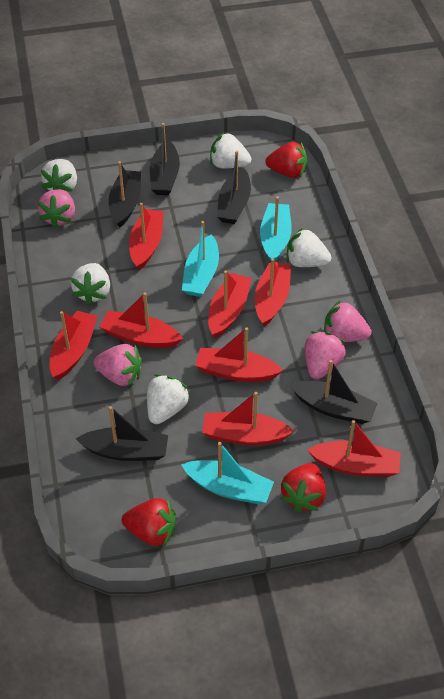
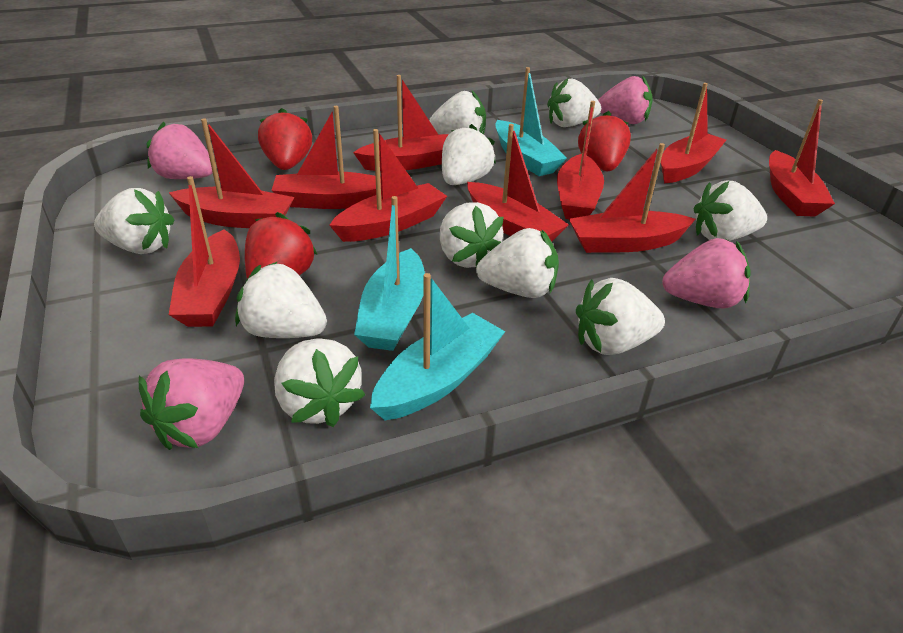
black boat: [76,406,168,461] [108,161,141,228] [150,123,180,195] [217,151,251,224] [290,360,378,424] = 5 -> none = 0
red boat: [49,311,98,380] [100,292,183,348] [129,203,164,270] [195,327,283,382] [202,392,294,445] [208,270,252,338] [255,258,291,326] [307,420,401,477] = 8 -> [169,118,295,228] [169,176,240,327] [271,106,382,209] [329,129,447,242] [353,75,449,171] [467,124,569,242] [557,101,604,219] [569,143,696,253] [661,83,726,183] [769,99,835,217] = 10
white strawberry: [41,159,77,193] [71,263,110,305] [147,374,190,424] [210,132,251,169] [287,227,331,267] = 5 -> [94,188,174,254] [235,261,327,338] [274,338,365,427] [429,91,486,134] [440,202,504,268] [442,124,496,185] [476,228,559,298] [547,78,601,127] [576,278,665,355] [694,181,767,241] = 10

